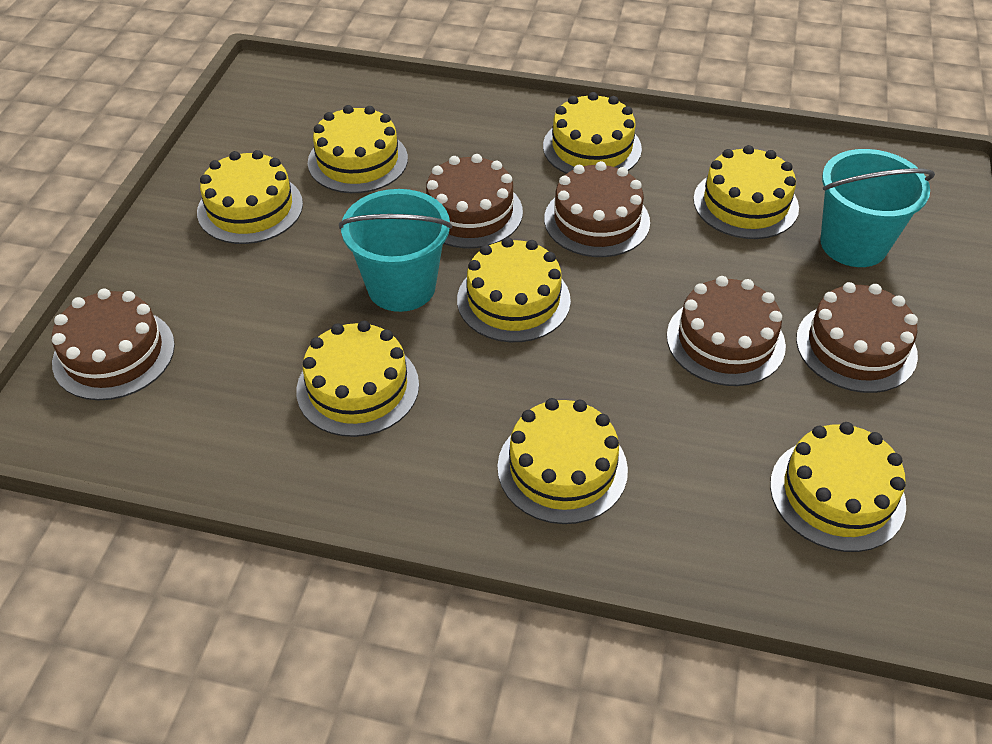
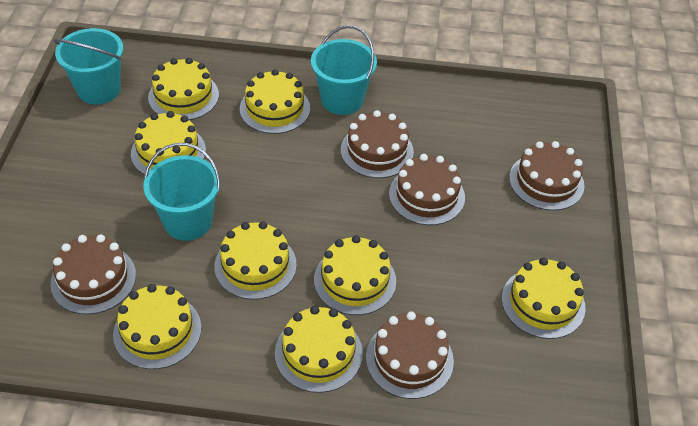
turquoise bucket: [339,189,452,312] [821,149,935,267] = 2 -> [54,28,123,104] [143,143,220,241] [311,25,377,115] = 3

